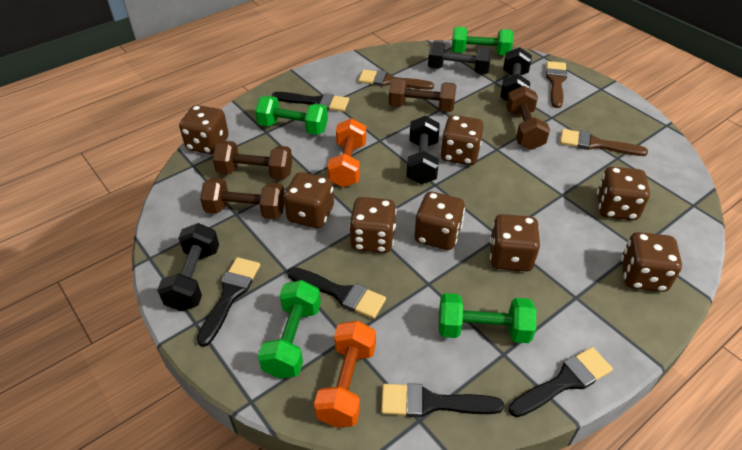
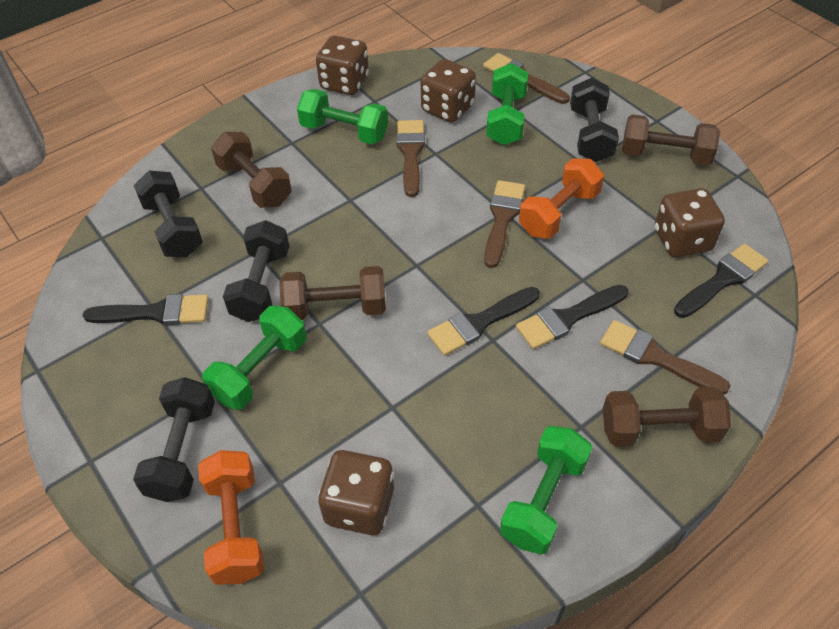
black brush: [197,257,260,347] [272,92,349,112] [287,267,386,319] [381,383,504,417] [509,347,613,417] = 5 -> [83,294,209,325] [427,287,540,356] [516,285,628,349] [674,243,769,318] = 4
brown brush: [358,70,434,90] [546,61,567,108] [560,129,648,156] = 3 -> [396,120,425,197] [483,53,570,104] [484,180,525,268] [600,320,731,395] = 4
brown dice: [179,105,229,154] [284,172,334,228] [349,197,397,253] [415,192,465,250] [440,115,484,165] [490,214,540,271] [597,167,650,220] [621,232,682,292] = 8 -> [316,36,369,95] [318,450,394,535] [421,59,476,123] [655,188,725,257] = 4

